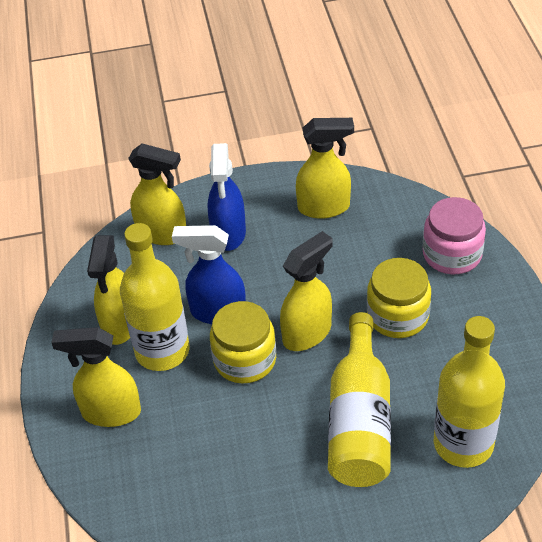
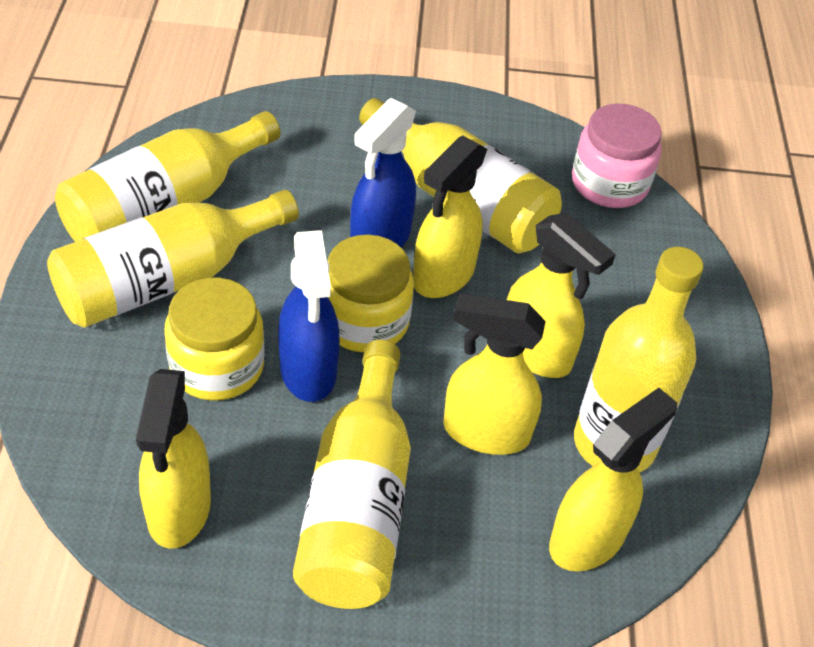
yellow bottle: [120,223,190,371] [328,312,391,487] [434,316,505,468] = 3 -> [47,190,299,328] [55,111,280,242] [293,340,411,609] [359,98,562,253] [574,247,704,473] = 5

